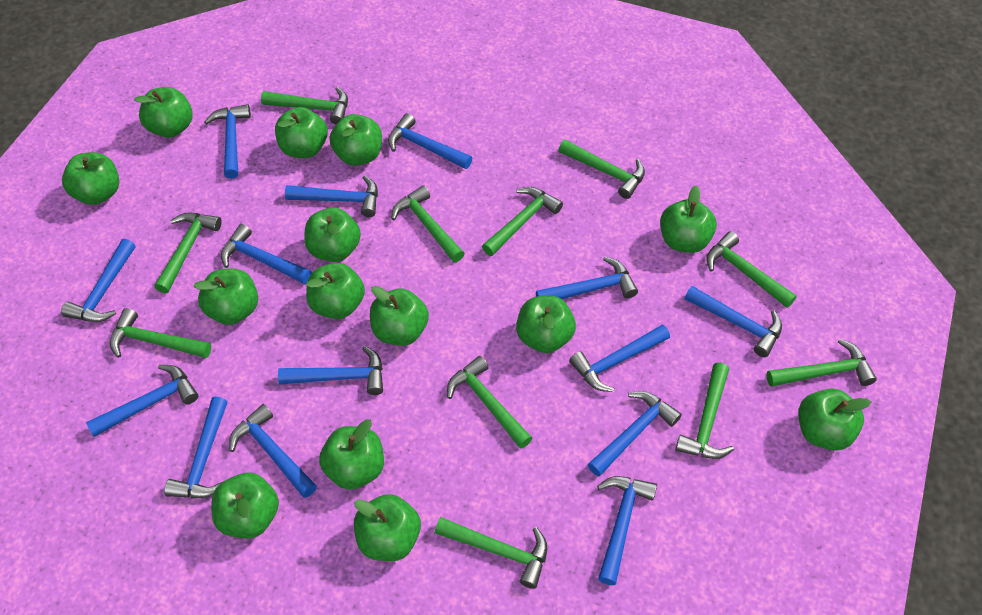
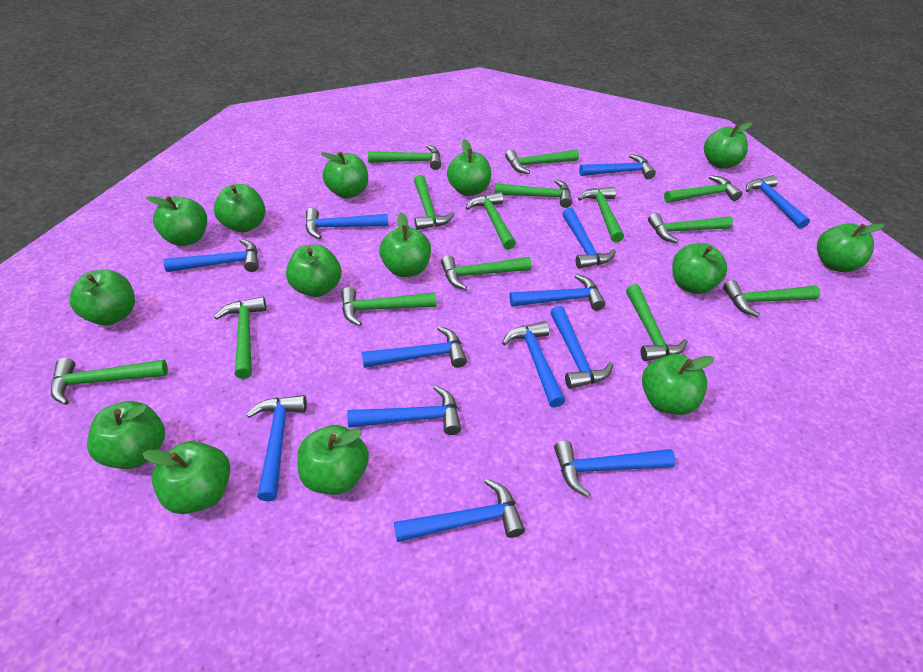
blue hammer: [61,239,135,322] [86,365,199,437] [164,397,227,499] [204,104,251,179] [221,224,312,284] [229,404,317,498] [278,346,383,395] [285,175,378,217] [388,113,472,169] [536,257,638,299] [569,325,670,392] [588,391,682,476] [597,476,657,585] [685,286,782,357] = 14 -> [163,239,259,272] [246,395,307,501] [305,208,388,239] [347,386,461,435] [362,326,467,368] [394,479,525,542] [502,321,565,408] [509,274,606,311] [550,306,613,389] [554,441,676,497] [562,208,616,269] [579,154,656,179] [746,175,810,229] = 13
green hammer: [110,308,211,358] [154,213,222,293] [261,87,348,124] [391,185,465,262] [435,517,547,589] [447,356,532,449] [482,187,563,256] [558,139,645,199] [675,363,734,459] [706,231,797,308] [766,339,877,387] = 11 -> [51,358,168,405] [214,297,267,379] [341,287,436,326] [368,145,441,170] [414,175,455,230] [441,255,532,290] [466,192,516,250] [494,179,572,208] [505,149,579,174] [578,187,624,242] [626,284,688,361] [648,213,733,243] [664,175,742,203] [723,280,820,317] = 14

